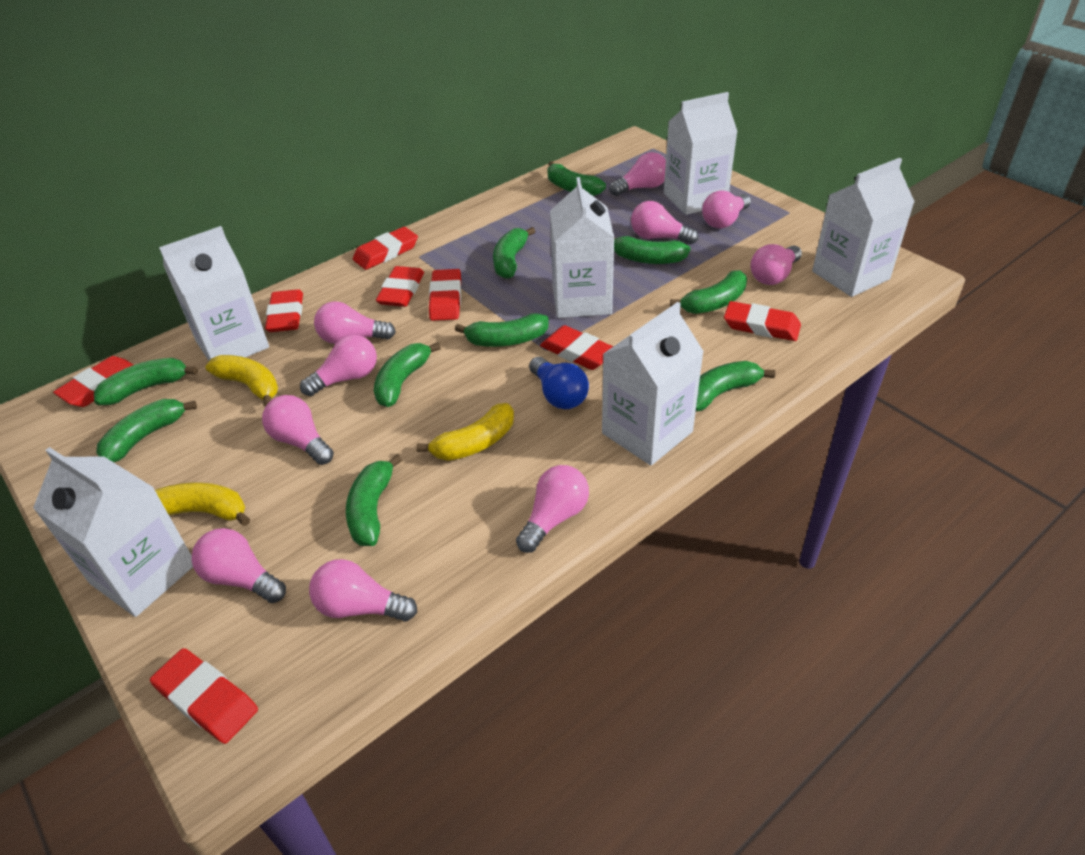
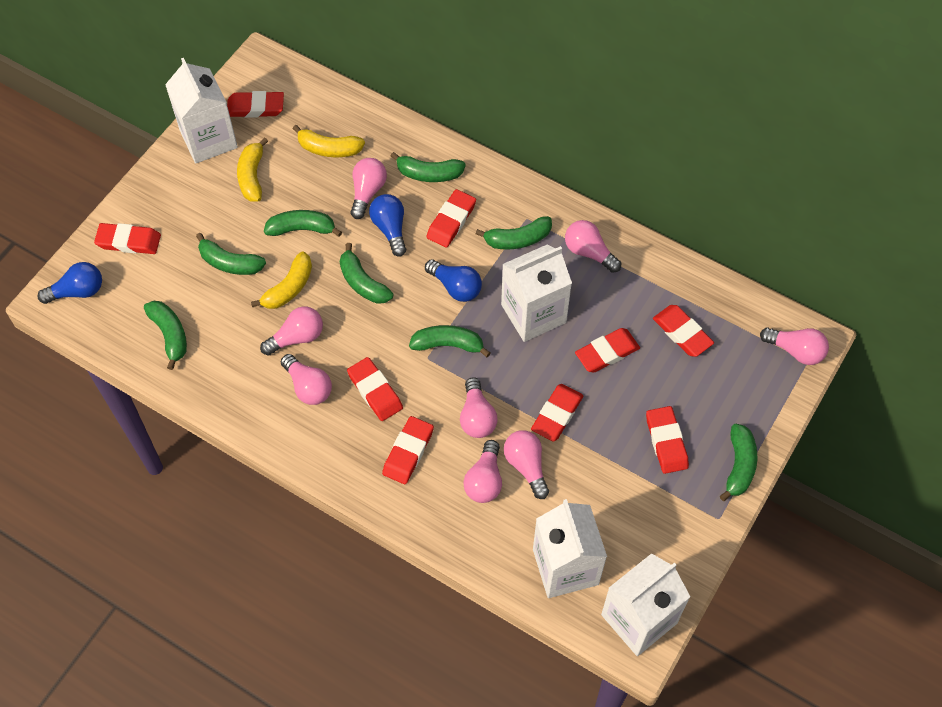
blue light bulb: [529,357,589,409] = 1 -> [37,262,102,304] [369,194,406,256] [425,259,482,302] = 3
green banana: [94,358,198,405] [96,399,197,462] [346,454,402,546] [374,342,441,407] [455,313,549,347] [493,227,536,279] [547,161,606,196] [614,236,691,264] [670,270,747,314] [696,361,775,411] = 10 -> [144,301,187,370] [196,233,266,275] [264,210,342,237] [340,243,394,304] [391,152,466,182] [409,325,490,357] [476,216,552,250] [720,424,757,501] = 8
pink light bulb: [191,528,286,603] [262,395,334,465] [300,335,377,396] [309,559,417,622] [314,301,396,344] [516,465,589,553] [609,152,666,196] [631,201,698,244] [702,190,751,228] [750,244,802,285] = 10 -> [260,306,323,356] [281,354,332,405] [350,158,387,219] [460,377,498,438] [463,440,502,503] [504,430,549,499] [565,220,621,273] [760,327,829,365] = 8
red eraser: [53,356,134,407] [150,648,258,744] [265,289,303,332] [353,227,418,270] [376,266,424,307] [429,269,461,321] [540,325,613,370] [724,301,801,341] = 8 -> [94,223,161,254] [227,91,284,118] [347,357,403,421] [382,416,434,484] [426,189,476,248] [531,384,583,442] [575,328,640,373] [646,406,689,474] [653,305,714,357] = 9
white carton: [33,447,193,617] [159,226,269,361] [550,177,614,318] [602,302,704,466] [664,92,737,215] [812,158,915,297] = 6 -> [165,58,238,163] [501,244,572,342] [533,499,607,598] [601,553,690,656] = 4

